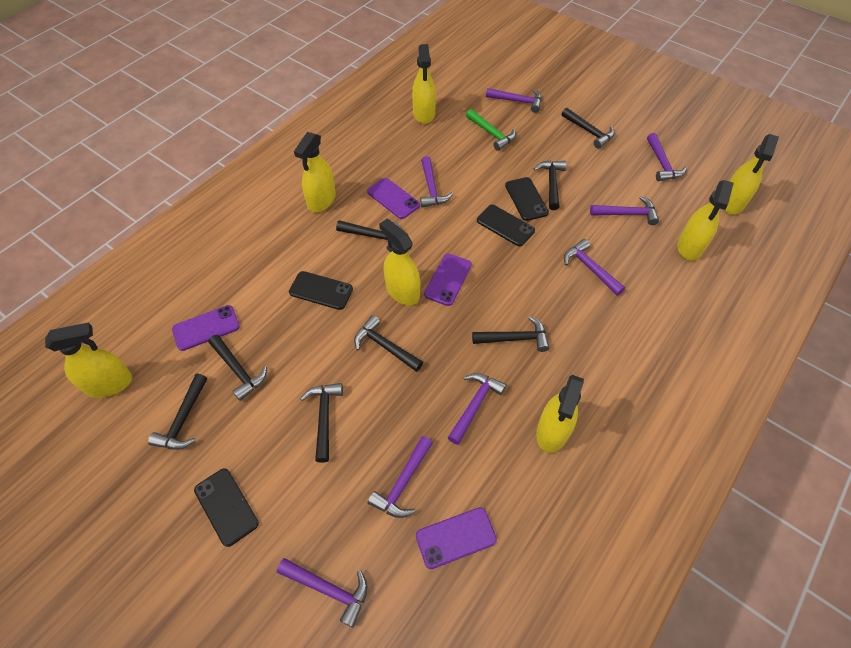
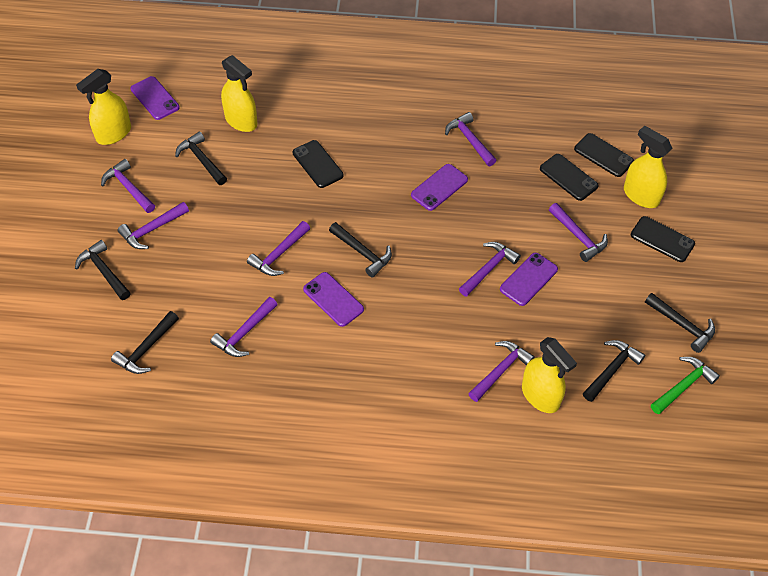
black hammer: [148,373,207,450] [208,335,267,401] [300,383,343,463] [336,220,402,252] [354,315,423,372] [472,316,550,352] [533,160,567,210] [561,108,615,149] = 8 -> [75,240,131,300] [111,311,179,374] [175,131,227,185] [329,222,392,278] [583,340,645,402] [645,293,715,353] = 6
yellow spray bottle: [45,322,132,398] [294,132,336,212] [379,219,420,305] [412,44,436,124] [536,375,584,453] [677,180,734,261] [723,134,779,214] = 7 -> [76,69,131,145] [221,55,257,132] [522,337,577,413] [624,126,673,208] = 4

